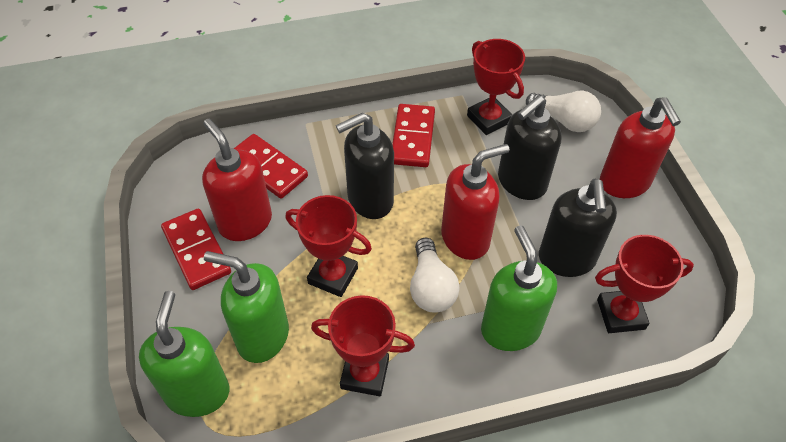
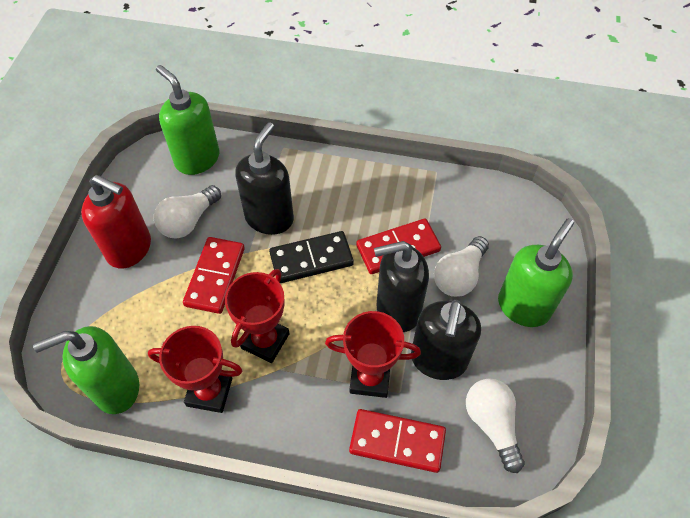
black domino: none = 0 -> [269,231,354,283] = 1
red soap dispenser: [202,119,272,241] [441,144,510,260] [600,97,681,198] = 3 -> [81,175,151,269] = 1
red trophy: [286,195,372,297] [311,295,415,396] [467,39,525,135] [595,235,694,333] = 4 -> [148,326,242,413] [225,269,289,363] [325,311,421,398] = 3
white light bulb: [410,238,460,313] [526,91,601,132] = 2 -> [154,185,221,239] [434,236,489,297] [466,378,524,473] = 3

